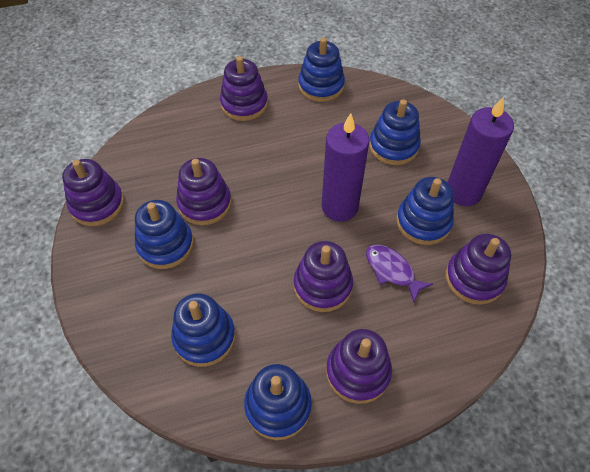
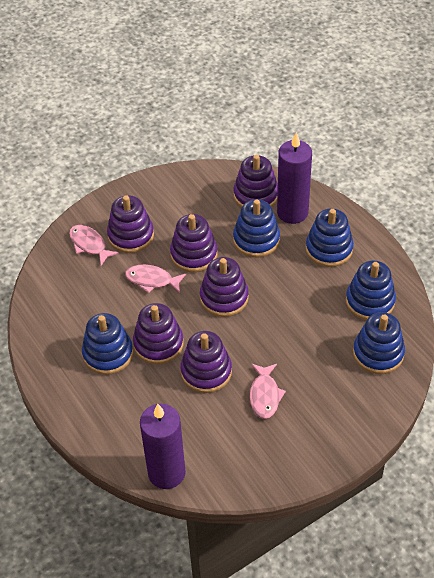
blue stacking toy: [135,200,194,269] [171,293,236,367] [244,364,312,440] [298,38,345,102] [369,99,421,165] [396,177,454,245] = 6 -> [82,313,133,375] [233,199,280,257] [306,208,354,267] [346,261,396,320] [353,312,405,374] = 5
pink fish: none = 0 -> [69,225,119,266] [125,265,186,293] [250,364,286,419] = 3
purple fish: [366,245,433,302] = 1 -> none = 0

